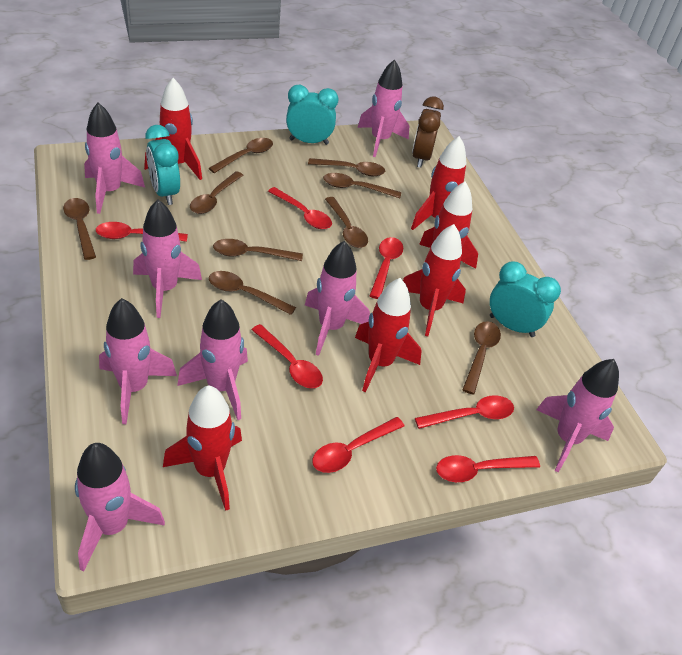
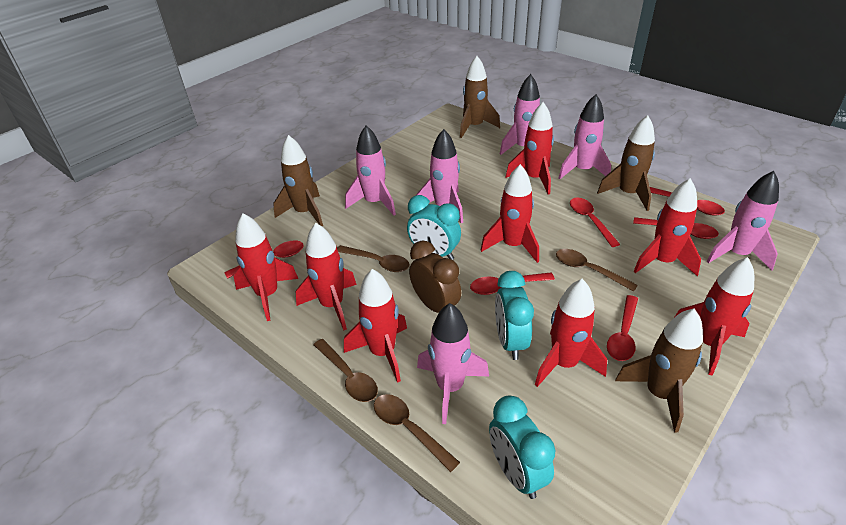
brown rocket: none = 0 -> [273,135,323,227] [460,56,500,138] [597,115,655,211] [615,309,703,433] = 4
brown spoon: [63,198,96,260] [190,171,244,214] [208,138,273,173] [209,271,296,315] [213,239,303,261] [308,158,385,176] [323,173,401,198] [325,197,368,248] [462,321,501,394] = 9 -> [314,339,378,402] [337,245,410,272] [374,394,460,472] [556,249,638,292] = 4
pink rocket: [75,443,165,571] [84,103,145,214] [99,298,177,424] [133,199,202,318] [177,300,248,420] [305,241,370,356] [358,59,409,157] [536,359,619,473] = 8 -> [345,125,396,216] [416,129,463,223] [417,303,489,424] [500,74,540,155] [559,94,611,179] [706,171,779,270] = 6
red rocket: [144,78,202,180] [163,385,242,511] [355,278,421,392] [403,224,466,336] [411,136,466,230] [419,182,478,269] = 6 -> [234,213,298,321] [296,223,356,330] [344,269,407,383] [481,164,539,263] [505,102,554,194] [535,279,607,387] [634,178,701,276] [674,257,754,376] = 8
red spoon: [96,222,188,242] [251,324,323,388] [268,187,332,229] [312,417,404,473] [369,237,403,299] [415,395,514,429] [436,455,540,482] = 7 -> [224,240,304,279] [470,272,555,295] [570,197,620,247] [607,295,638,361] [633,217,719,239] [650,187,725,216] = 6

